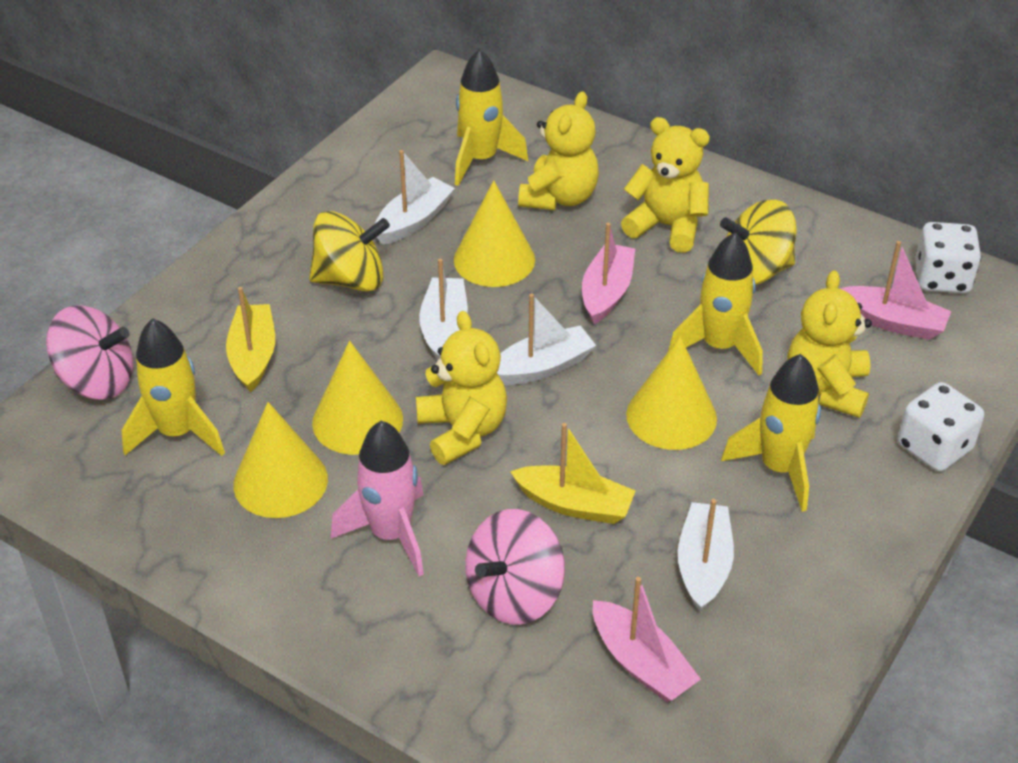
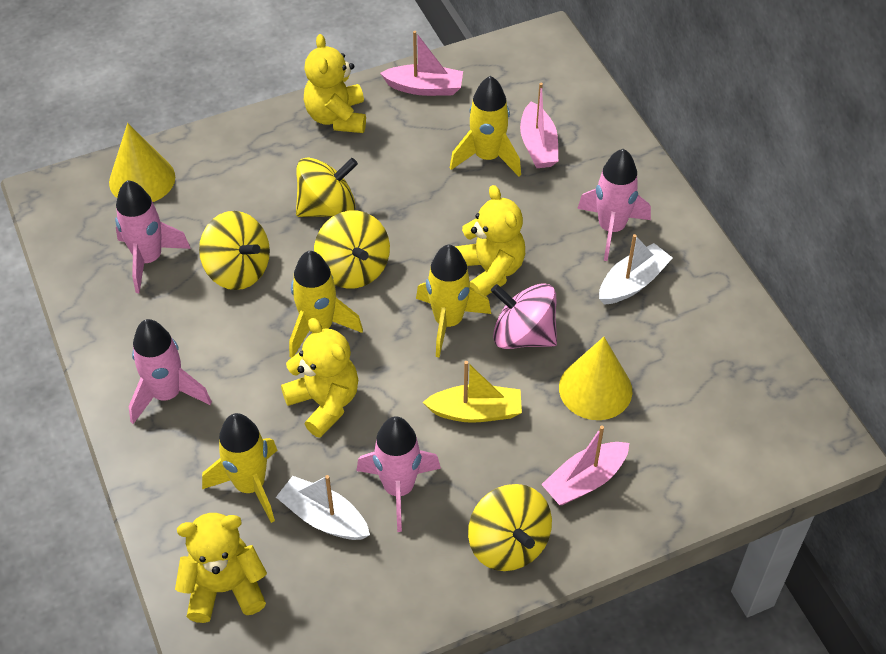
pink rocket: [331,420,424,577] = 1 -> [115,180,191,293] [129,319,212,424] [356,416,441,532] [577,149,651,261] = 4
pink spinning top: [46,305,133,400] [465,509,565,625] = 2 -> [491,283,557,349] = 1
white boat: [375,150,455,245] [419,258,468,360] [497,293,596,385] [678,499,734,612] = 4 -> [276,475,370,540] [599,234,672,305] = 2
white dice: [898,382,984,472] [915,222,981,294] = 2 -> none = 0
yellow boat: [226,287,275,392] [510,423,635,524] = 2 -> [423,361,522,423] = 1
yellow cone: [233,402,328,518] [312,341,403,455] [454,181,535,287] [626,336,717,450] = 4 -> [109,123,175,202] [559,337,632,420] = 2
yellow spinning top: [309,211,390,292] [720,200,796,285] = 2 -> [199,211,270,290] [296,157,358,217] [314,211,390,289] [468,484,552,571] = 4

